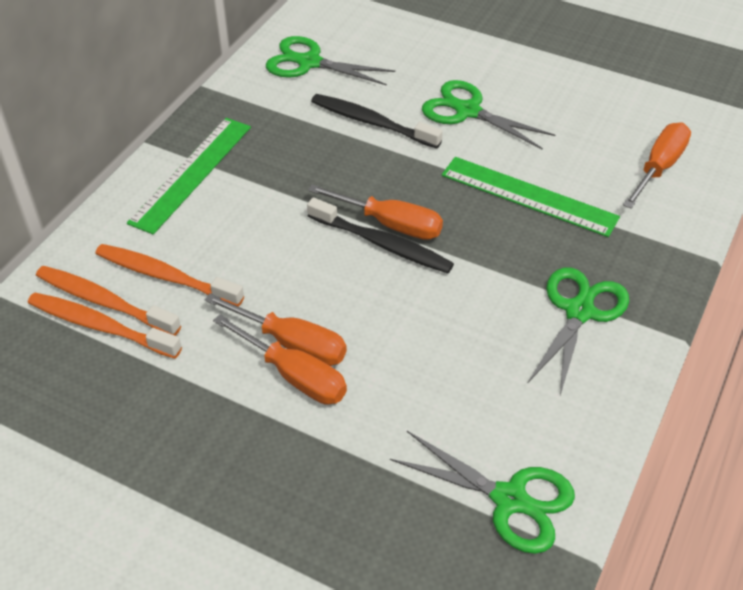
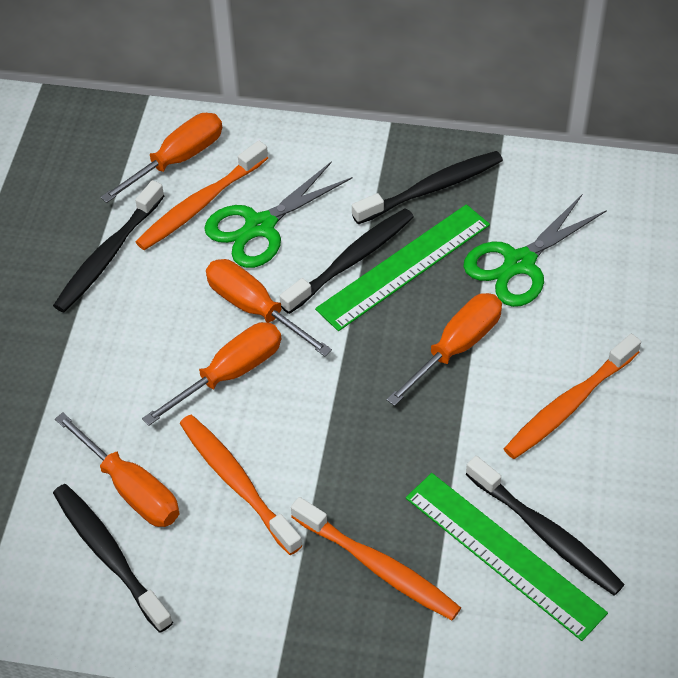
black toothbrush: [307,197,454,273] [311,94,443,149] = 2 -> [53,180,164,312] [53,484,173,633] [280,208,414,314] [352,151,503,224] [466,456,625,596] = 5
green scissors: [266,36,395,86] [390,431,575,554] [422,80,555,150] [527,267,629,395] = 4 -> [204,161,352,268] [463,195,607,307] = 2
orange screwdriver: [205,293,347,366] [213,314,347,405] [308,184,443,240] [623,122,691,209] = 4 -> [55,413,179,527] [101,113,222,203] [142,322,281,426] [206,259,332,356] [386,293,502,406] = 5
orange toothbrush: [28,293,182,359] [36,266,181,336] [95,244,244,307] = 3 -> [135,140,268,250] [179,415,303,555] [291,497,461,620] [504,334,641,459] = 4

